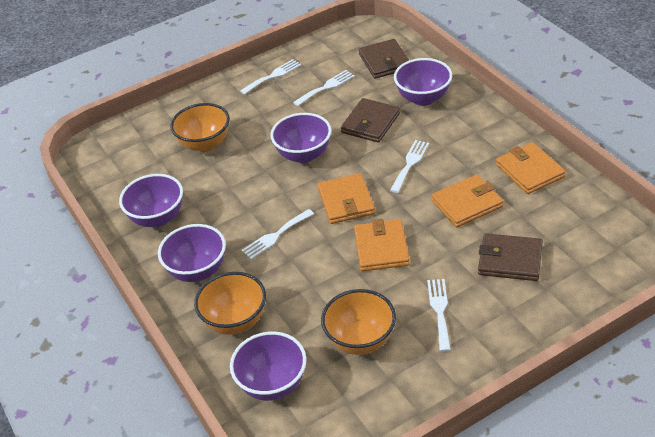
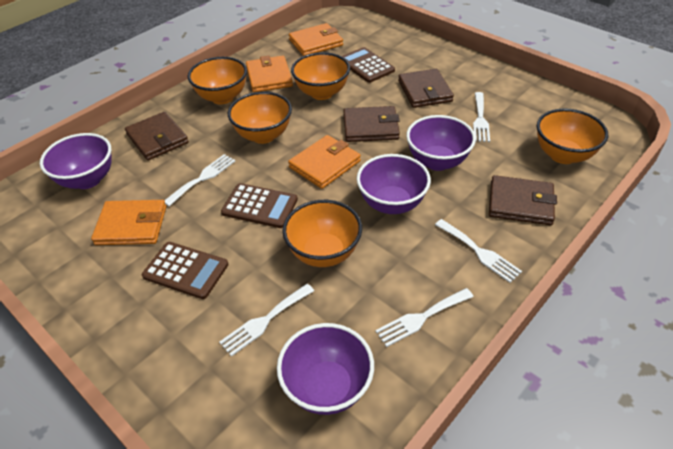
brown calculator: none = 0 -> [142,242,228,299] [221,183,298,228] [342,47,395,83] = 3
brown wallet: [341,98,400,142] [359,39,409,79] [478,233,543,281] = 3 -> [125,112,189,160] [343,106,400,142] [398,69,454,108] [489,175,557,226] = 4
orange bowl: [170,103,230,152] [194,272,266,335] [321,289,396,355] = 3 -> [188,57,247,105] [228,92,292,144] [282,200,362,267] [291,52,350,100] [537,108,608,164] = 5
purple bowl: [119,174,183,227] [158,224,226,282] [230,331,307,401] [270,113,331,163] [394,58,452,106] = 5 -> [40,133,112,189] [277,323,374,415] [357,154,431,214] [406,115,476,171] = 4

